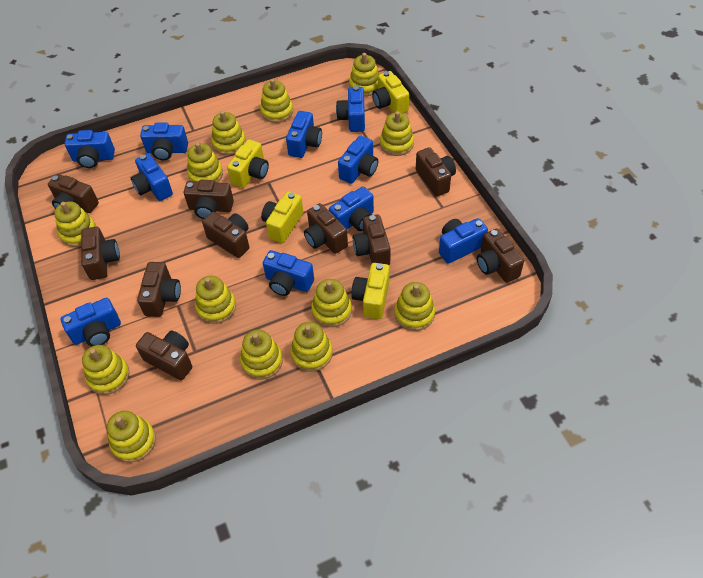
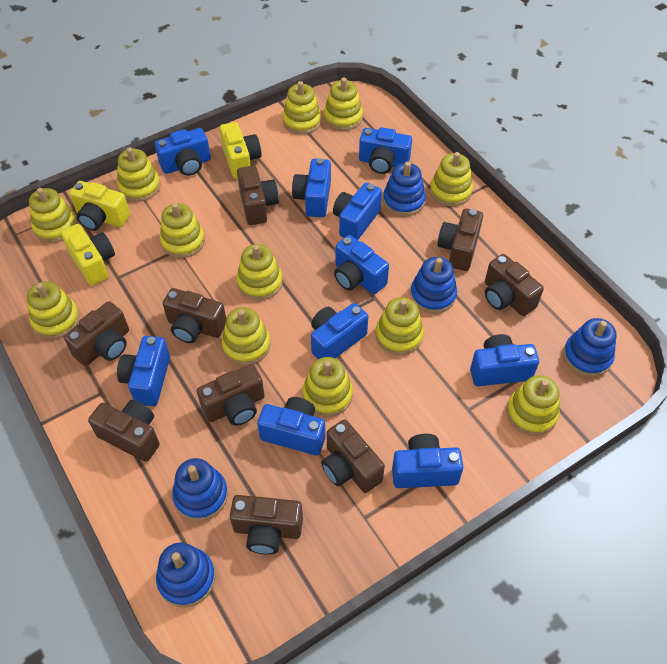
blue stacking toy: none = 0 -> [156,542,215,607] [172,458,228,521] [383,162,426,216] [410,257,457,314] [563,318,617,377] = 5
brown camera: [48,174,99,213] [81,227,120,280] [136,331,192,380] [137,262,181,317] [184,179,234,219] [202,212,249,258] [304,203,348,254] [353,214,391,265] [416,147,456,197] [477,228,524,283] = 10 -> [64,301,129,366] [88,400,160,462] [163,288,226,343] [197,364,265,426] [230,495,303,555] [237,166,279,225] [321,419,385,493] [438,208,483,271] [485,254,544,316] = 9
yellow camera: [227,139,269,188] [261,192,303,243] [351,263,390,319] [372,71,409,113] = 4 -> [61,224,115,286] [70,181,130,231] [220,122,262,179] = 3
yellow stacking toy: [54,201,97,247] [82,345,130,395] [107,411,156,463] [187,142,223,183] [195,276,236,324] [211,111,246,155] [240,330,283,380] [260,79,293,123] [290,322,333,372] [311,279,352,327] [349,53,379,96] [380,111,414,156] [394,282,435,331] = 13 -> [27,281,80,339] [29,188,77,243] [117,147,161,202] [160,203,205,258] [222,307,271,365] [237,244,283,300] [282,81,321,134] [302,357,353,417] [324,77,363,131] [376,297,424,355] [430,152,473,207] [506,375,560,436] = 12

